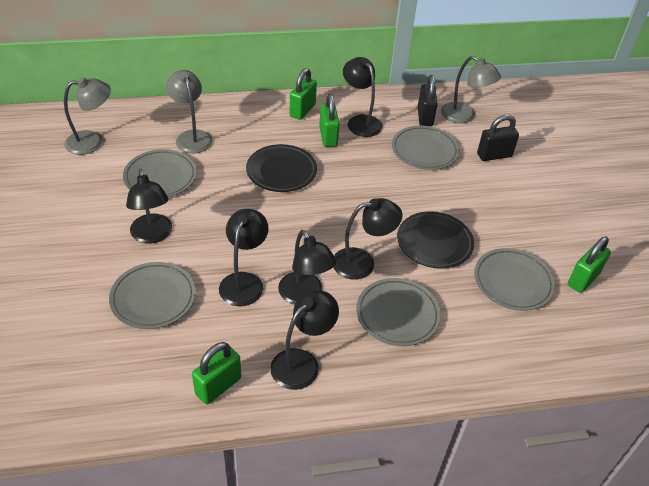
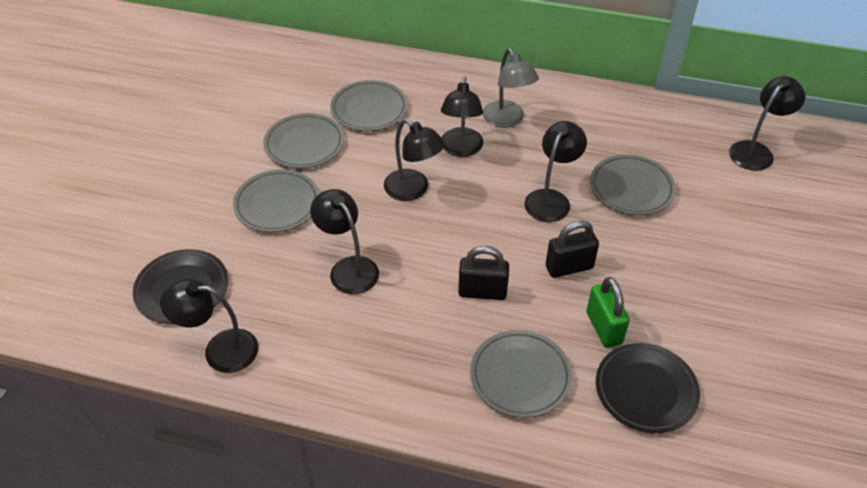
green padlock: [192,342,241,404] [290,68,317,120] [319,94,340,147] [568,237,611,293] = 4 -> [586,277,630,348] = 1
grey lamp: [64,77,111,155] [166,70,213,153] [441,56,501,123] = 3 -> [483,48,539,128] = 1

